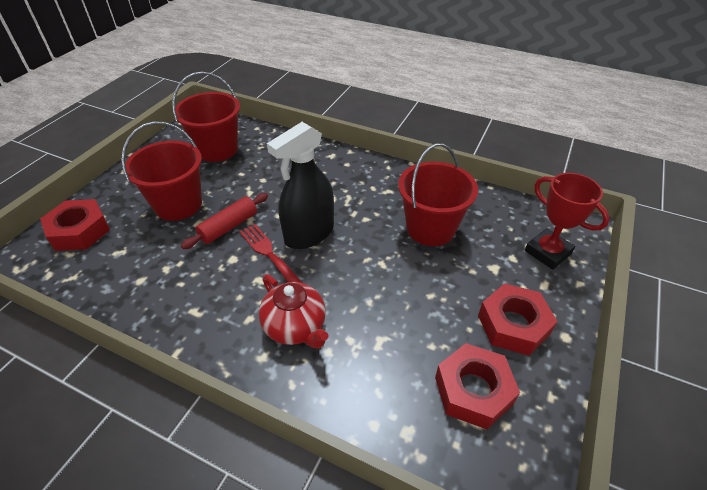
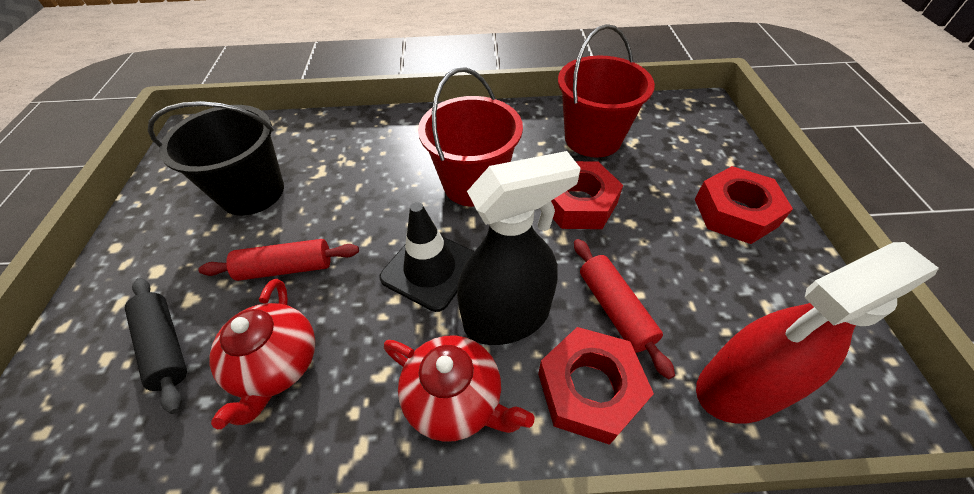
black bucket: none = 0 -> [148,101,284,216] = 1
black rolling pin: none = 0 -> [125,278,187,414] = 1
black traffic cone: none = 0 -> [379,202,474,312] = 1
red bucket: [121,121,202,221] [172,72,240,162] [398,143,478,246] = 3 -> [418,67,523,207] [558,24,655,157] = 2
red fork: [239,224,302,283] = 1 -> none = 0
red rolling pin: [181,193,268,249] = 1 -> [198,239,359,281] [574,239,675,379] = 2
red spray bottle: none = 0 -> [696,242,939,424] = 1
red teapot: [259,274,329,348] = 1 -> [209,279,315,429] [384,335,535,442] = 2
red trophy: [525,173,610,270] = 1 -> none = 0

